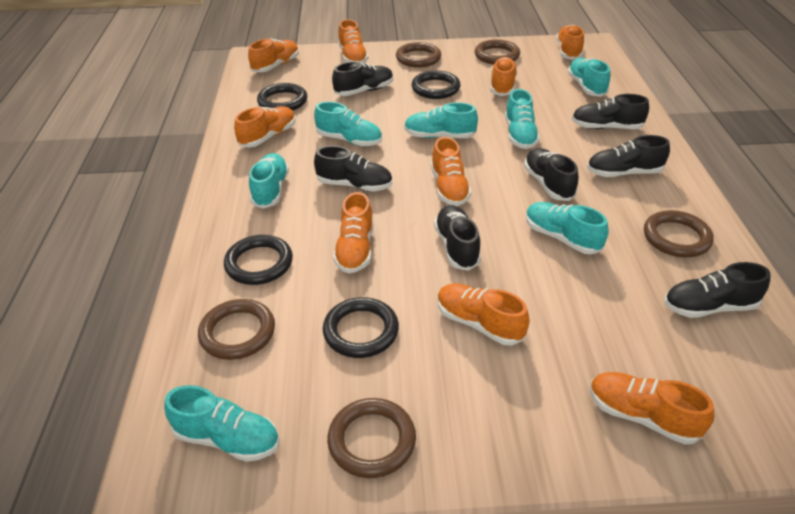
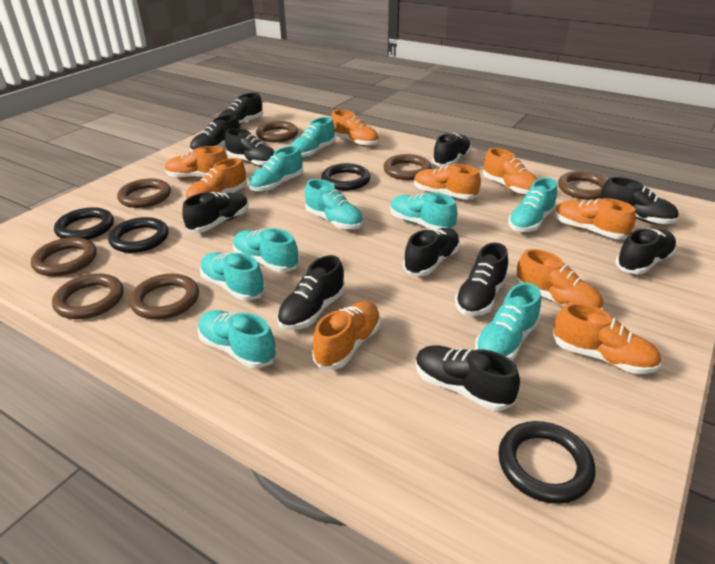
black shoe: [314,146,393,191] [332,62,393,96] [434,205,481,271] [524,148,579,201] [572,94,649,129] [587,135,670,177] [664,262,771,318] = 7 -> [182,192,249,233] [190,115,240,151] [218,93,263,125] [225,128,275,166] [277,255,345,330] [403,228,460,276] [415,345,520,411] [432,133,471,167] [455,243,508,316] [600,177,679,224] [615,229,677,274] = 11
brown ring: [198,299,275,360] [327,398,416,478] [396,42,441,68] [475,39,520,64] [644,210,714,258] = 5 -> [31,237,96,276] [52,273,124,319] [117,179,171,208] [129,274,199,320] [256,121,298,142] [383,154,432,180] [558,171,608,200] = 7
turquoise shoe: [164,385,279,462] [249,153,289,209] [314,101,382,146] [404,102,478,138] [505,89,540,149] [526,202,609,254] [567,58,610,97] = 7 -> [198,310,277,369] [200,252,265,301] [233,228,299,272] [248,146,303,192] [291,117,335,158] [305,179,363,230] [390,192,457,230] [475,283,541,361] [508,178,557,232] = 9

